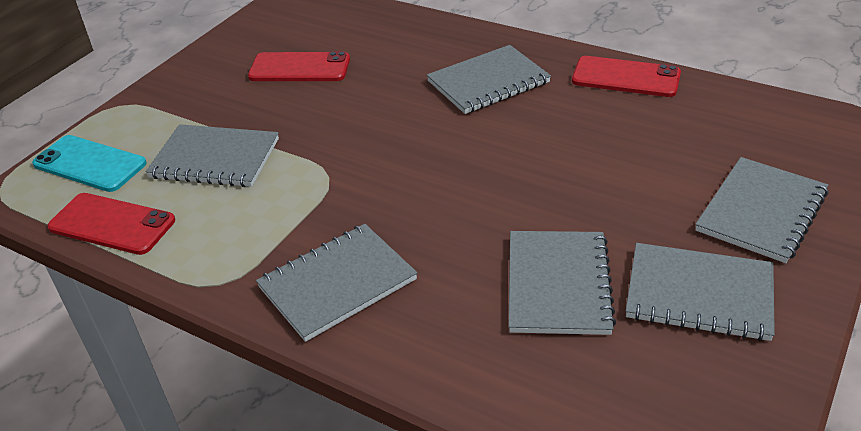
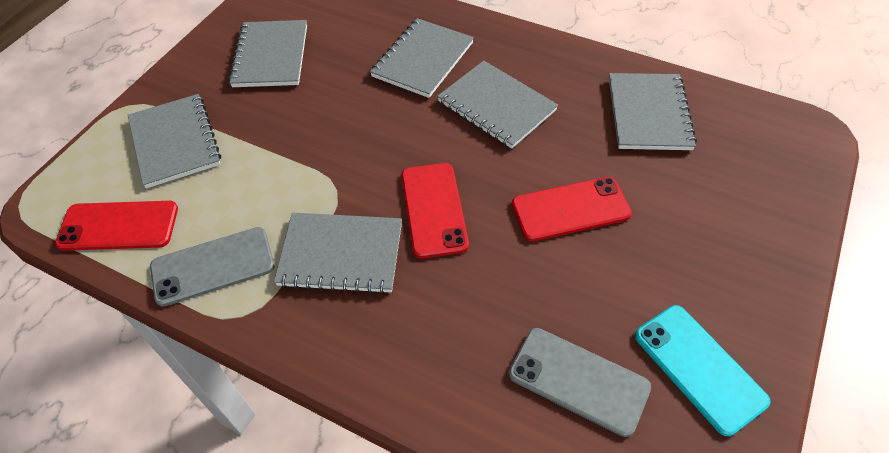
grey phone: none = 0 -> [150,227,274,307] [509,328,651,437] = 2

